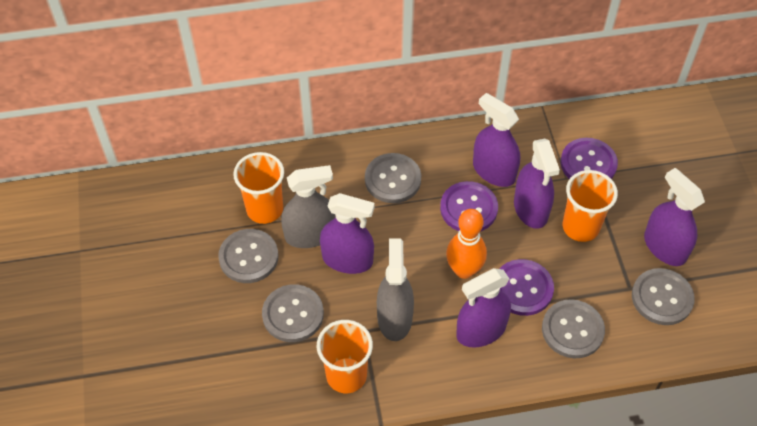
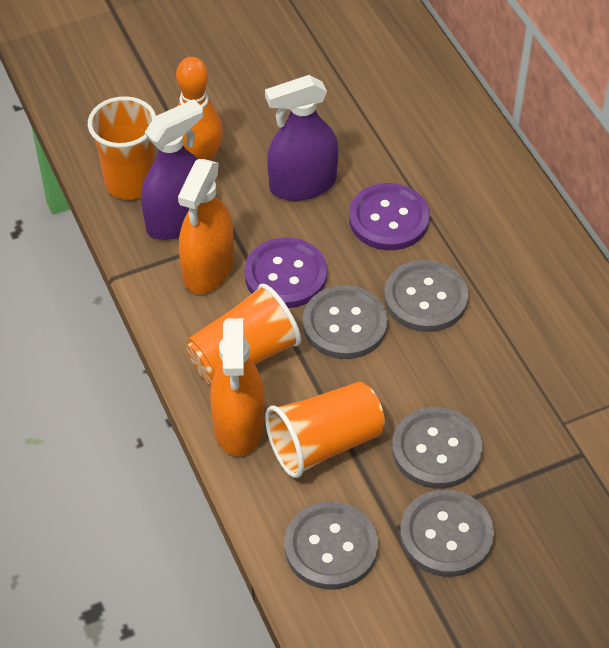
grey spray bottle: [281,165,335,248] [377,239,414,341] = 2 -> none = 0
orange spray bottle: none = 0 -> [178,159,234,294] [210,318,264,456] = 2
purple button: [440,181,498,231] [499,259,554,316] [561,138,618,179] = 3 -> [244,237,327,308] [349,183,430,250] = 2
purple spray bottle: [320,193,375,274] [456,268,511,348] [473,93,520,187] [514,139,560,229] [644,168,705,266] = 5 -> [141,99,203,240] [265,75,339,201] = 2

